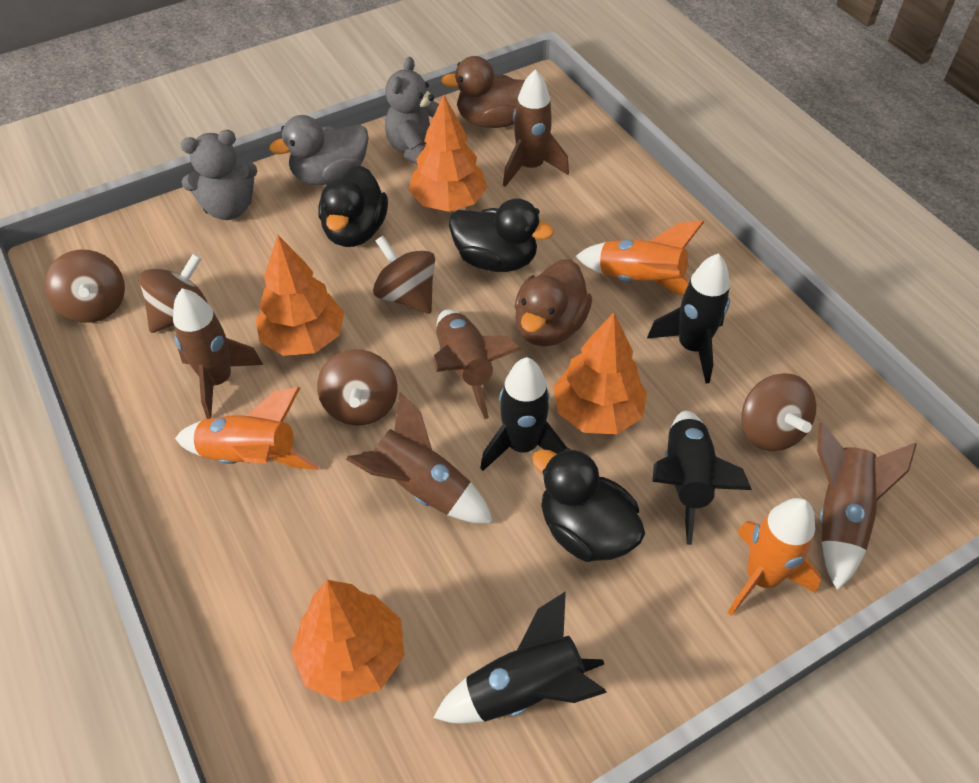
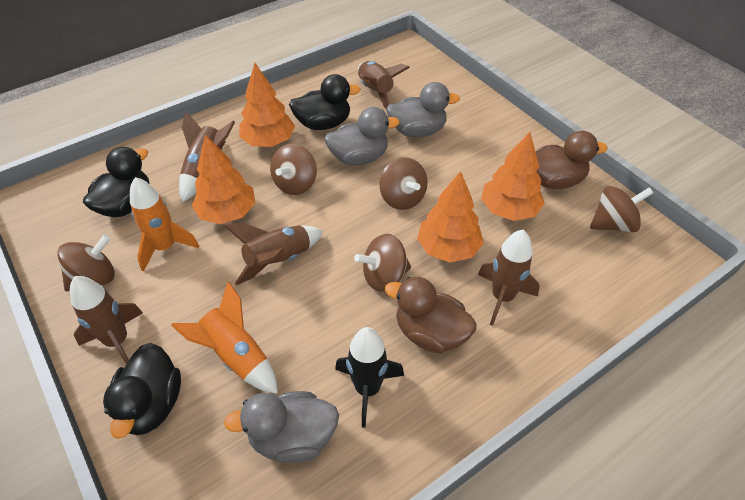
black rocket: [433,591,607,724] [480,357,567,471] [647,253,730,383] [652,411,752,545] = 4 -> [335,327,404,428] = 1
grey duck: [269,115,369,185] = 1 -> [224,391,339,463] [324,107,400,165] [386,82,460,137] = 3
grey teddy bear: [181,130,257,220] [385,57,439,165] = 2 -> none = 0
orange rocket: [175,387,320,470] [576,221,704,296] [727,498,821,616] = 3 -> [130,177,199,272] [171,281,278,394] = 2

